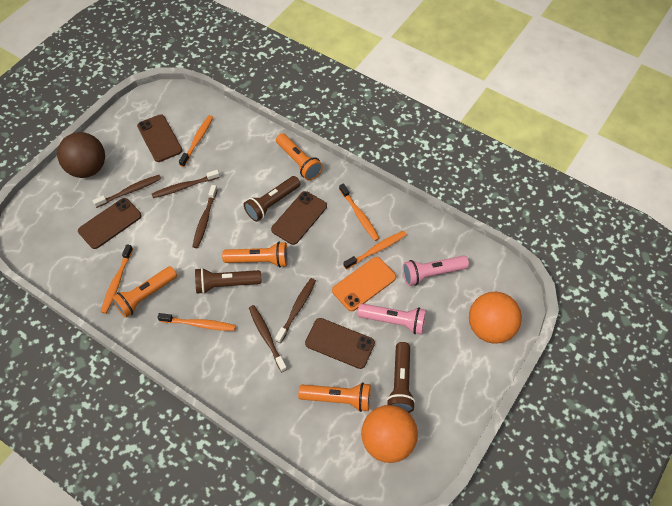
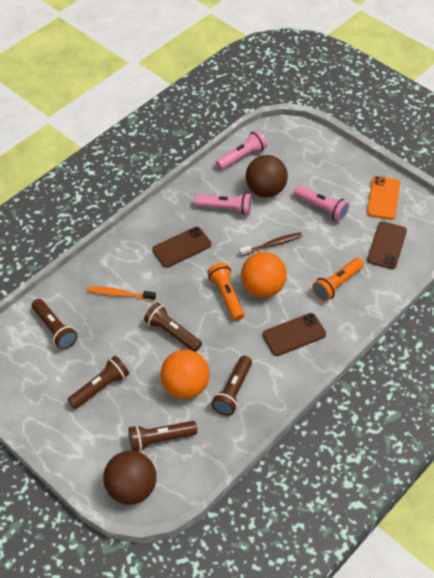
brown ball: [57,132,105,178] = 1 -> [104,451,156,505] [246,155,288,197] = 2
brown flashlight: [195,268,262,294] [244,176,300,222] [386,342,415,413] = 3 -> [32,299,78,349] [67,356,129,409] [129,421,197,452] [144,303,202,352] [211,356,252,416] = 5
brown phone: [78,198,142,249] [137,114,182,162] [271,191,327,245] [305,318,375,369] = 4 -> [152,227,211,268] [262,313,326,356] [367,221,407,269] = 3
brown toothbrush: [93,175,161,208] [152,170,220,198] [192,185,218,248] [249,305,287,372] [275,278,316,343] = 5 -> [239,232,302,257] = 1
orange flashlight: [111,266,177,318] [222,242,288,267] [276,133,323,180] [298,382,371,412] = 4 -> [207,262,244,321] [312,258,364,301] = 2
orange toothbrush: [101,244,133,314] [157,313,236,331] [179,115,213,167] [339,183,380,241] [343,231,407,270] = 5 -> [87,286,156,301] = 1
pink flashlight: [357,304,426,335] [403,256,469,286] = 2 -> [194,193,252,215] [216,130,267,170] [294,185,349,221] = 3

